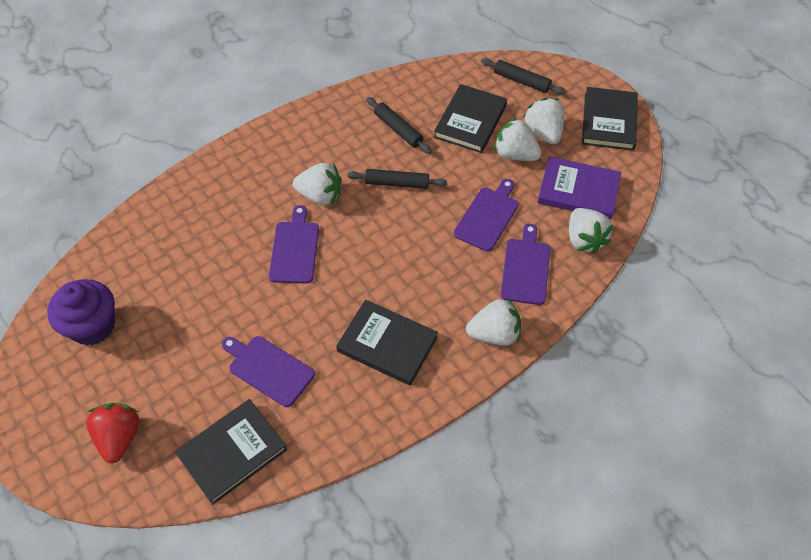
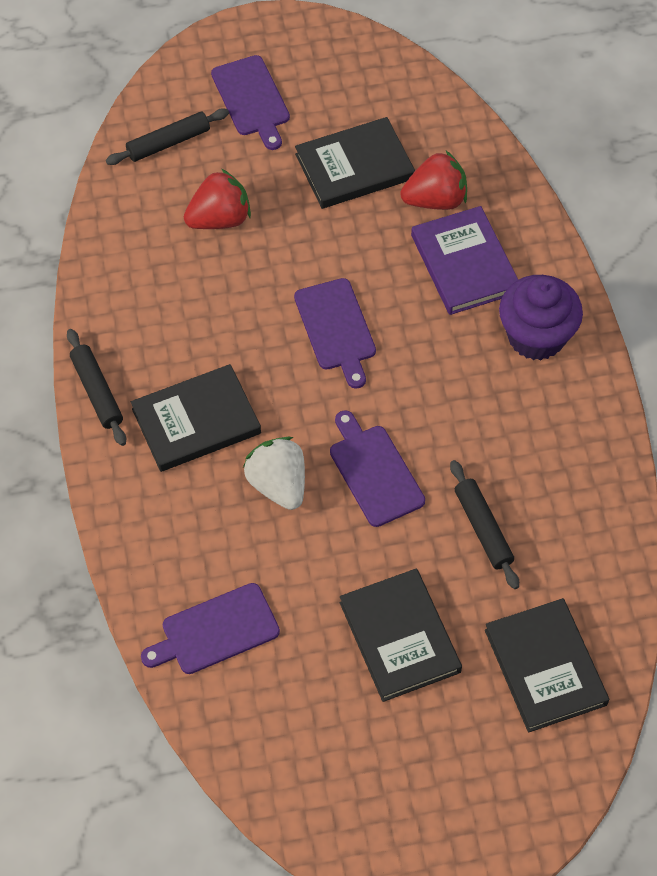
red strawberry: [86,403,140,464] = 1 -> [184,169,251,229] [400,151,467,210] = 2
white strawberry: [293,163,341,205] [466,298,521,346] [494,118,542,161] [524,98,564,144] [569,208,614,254] = 5 -> [243,437,305,510] = 1

